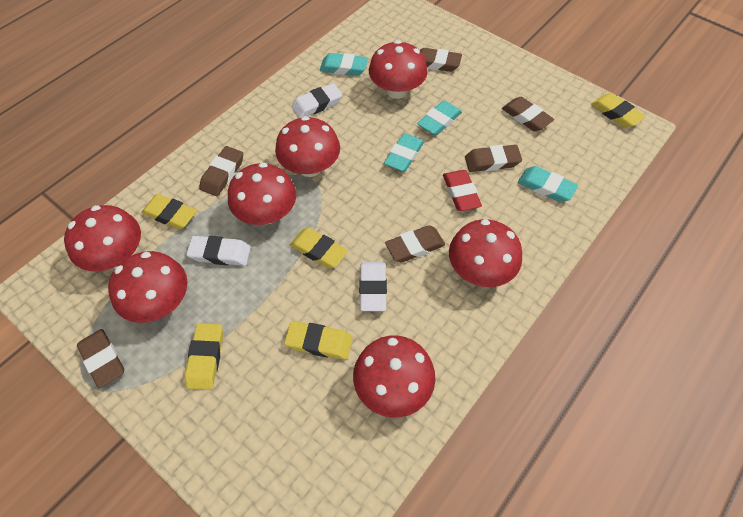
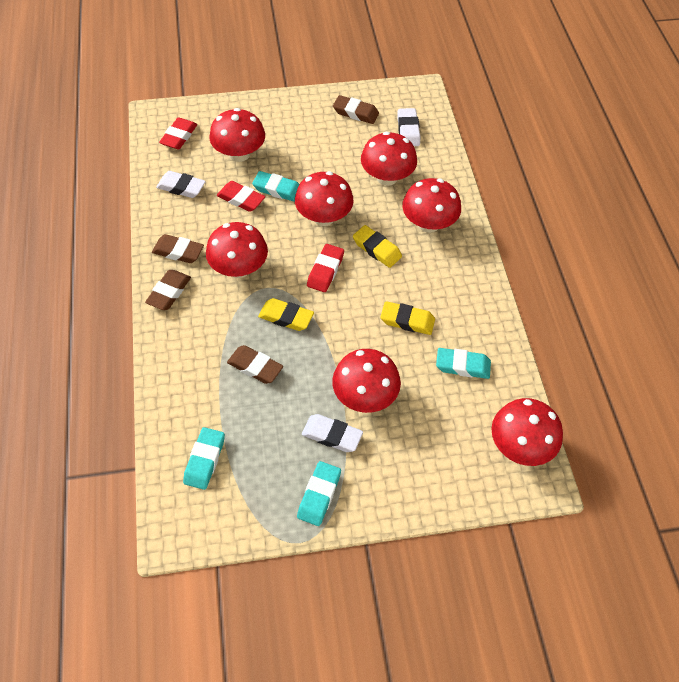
brown eraser: [77,329,124,388] [199,146,243,196] [385,225,445,262] [420,48,462,72] [465,145,522,172] [502,97,554,131] = 6 -> [145,270,191,310] [152,234,204,263] [227,345,283,384] [333,95,379,124] = 4
red eraser: [443,170,482,211] = 1 -> [159,118,197,149] [217,181,265,212] [307,244,344,292] = 3
yellow eraser: [141,194,197,229] [185,323,223,390] [284,321,353,360] [290,228,348,268] [591,93,646,128] = 5 -> [258,298,314,331] [353,225,402,268] [380,301,435,335] = 3

